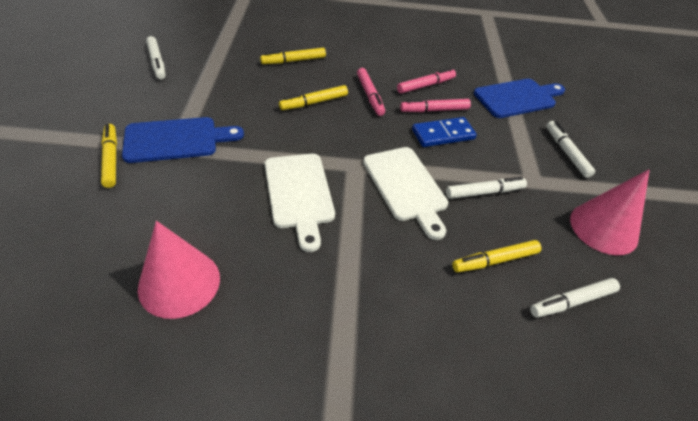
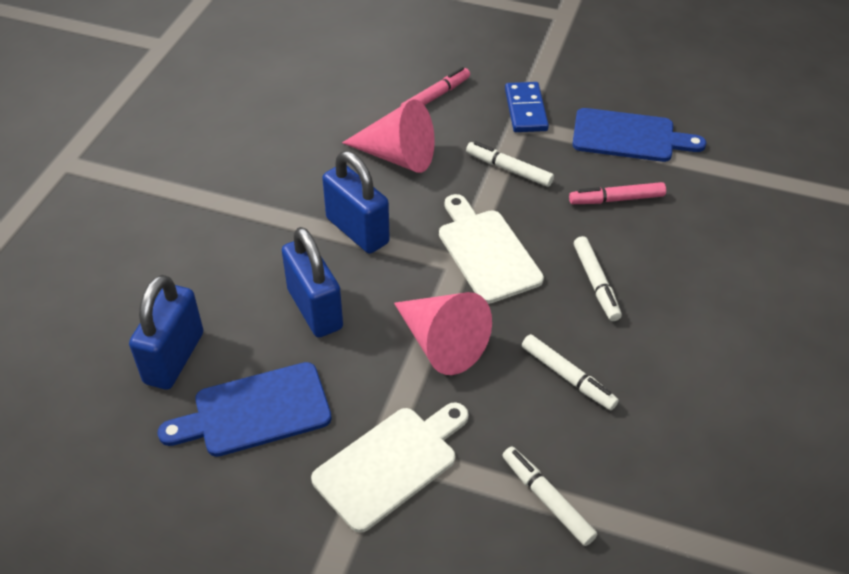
blue padlock: none = 0 -> [129,275,203,390] [282,227,343,337] [322,151,390,254] = 3
pink marker: [357,68,385,116] [397,68,456,93] [400,99,471,112] = 3 -> [400,67,470,107] [569,182,666,204] = 2
yellow marker: [101,124,117,188] [260,48,326,64] [279,85,348,110] [452,240,541,272] = 4 -> none = 0

